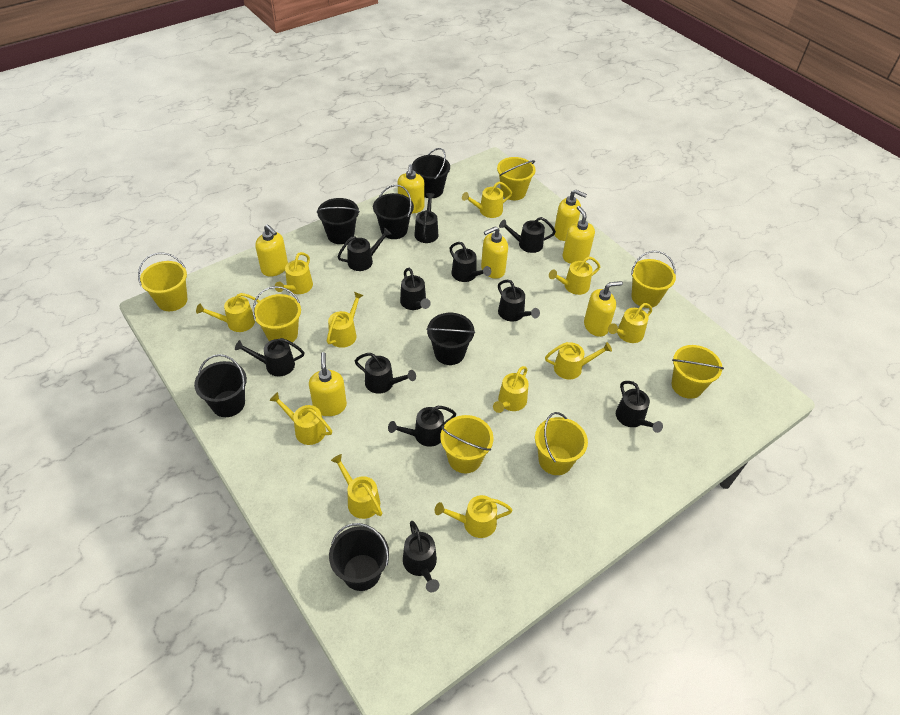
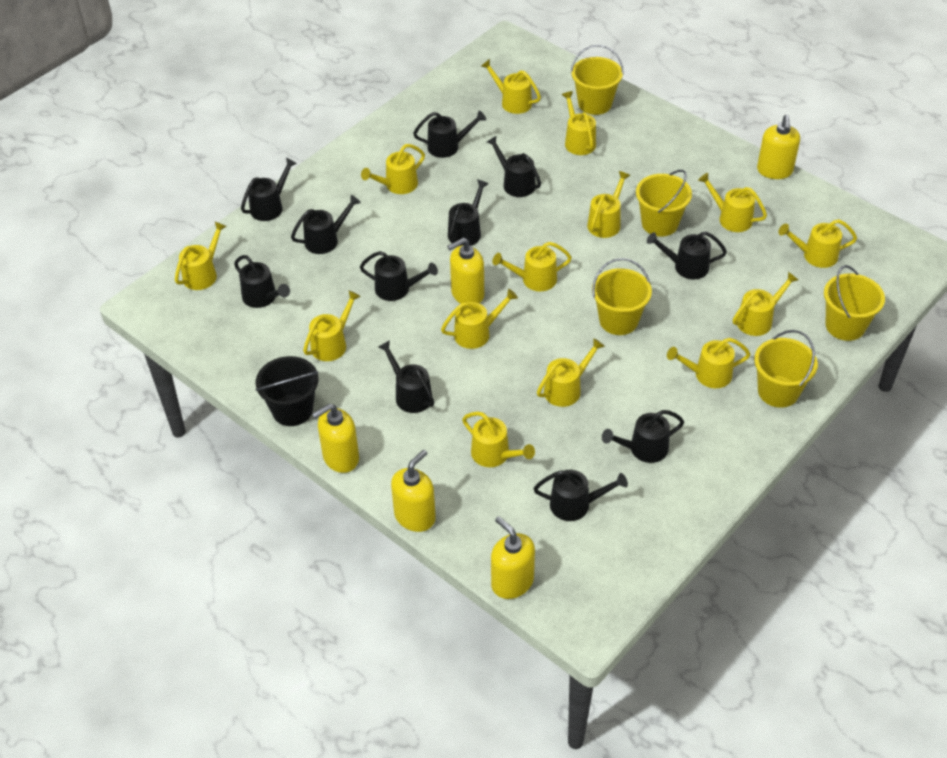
black bucket: [194,354,247,417] [317,198,360,244] [329,523,389,591] [373,185,414,239] [412,148,450,198] [426,313,475,365] = 6 -> [256,356,318,426] = 1
yellow bucket: [138,253,187,311] [253,286,301,343] [440,415,493,473] [497,157,536,200] [535,412,588,475] [631,251,676,308] [671,345,724,399] = 7 -> [571,45,624,115] [592,258,652,335] [636,170,692,237] [754,330,818,408] [824,265,885,341] = 5
yellow soap dispenser: [255,224,288,277] [309,352,347,416] [398,164,425,213] [481,226,508,279] [554,189,587,241] [563,206,595,264] [584,281,623,337] = 7 -> [312,404,359,473] [391,450,436,532] [447,238,484,304] [491,516,535,599] [757,115,800,179] = 5
yellow watering can: [196,293,260,332] [269,392,332,445] [275,252,313,294] [327,292,364,348] [331,454,382,519] [435,495,512,538] [462,181,512,218] [493,366,529,413] [545,342,612,380] [549,256,600,295] [608,303,652,343] = 11 -> [175,222,227,290] [303,291,361,361] [361,144,425,194] [441,289,518,349] [462,412,535,467] [481,59,541,114] [492,242,572,291] [537,338,605,407] [562,91,596,155] [587,171,631,238] [667,338,750,388] [698,173,767,232] [733,272,798,336] [778,219,857,268] = 14

